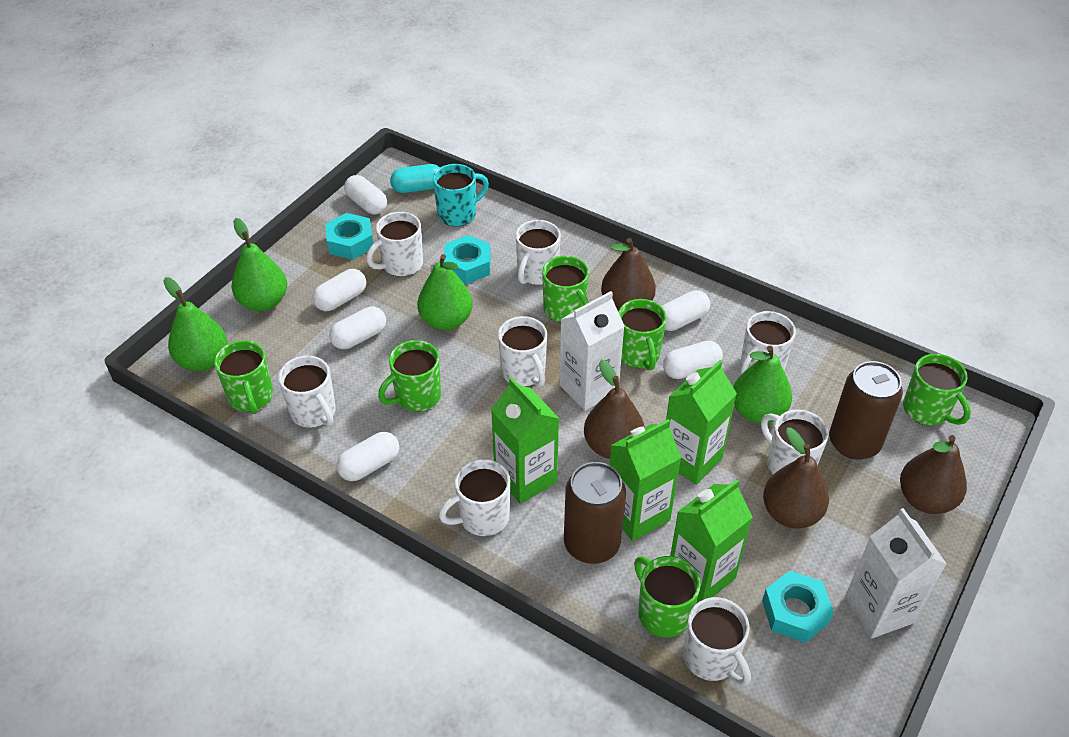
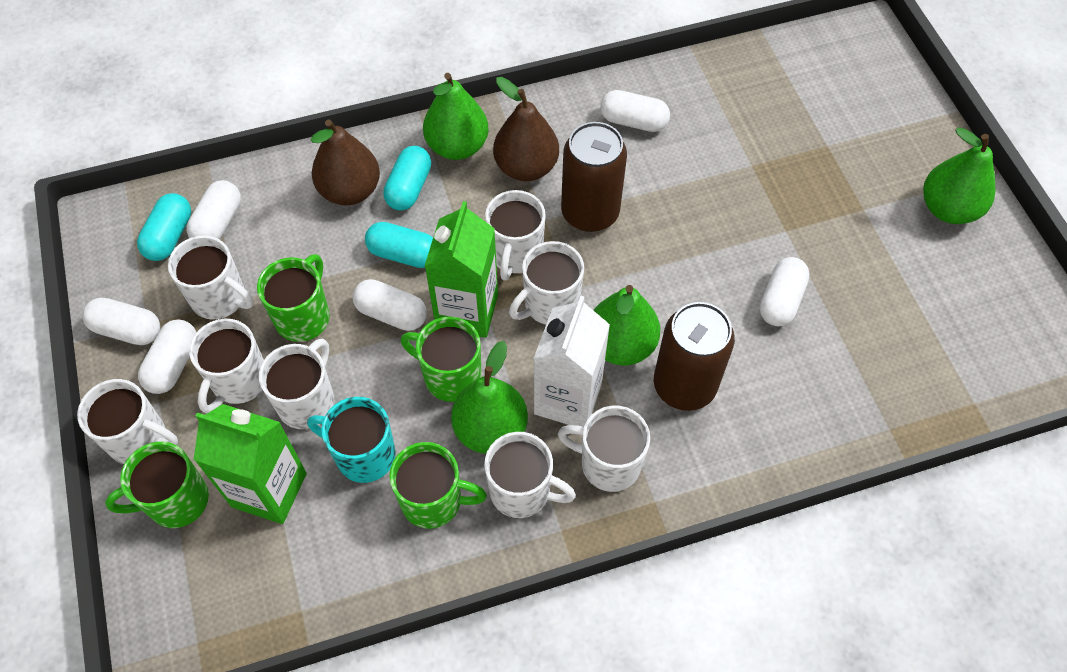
brown pear: [584,360,645,459] [601,238,656,312] [763,427,829,529] [900,435,967,514] = 4 -> [311,120,380,205] [493,77,559,181] = 2
green carton: [491,377,559,504] [609,419,681,541] [666,360,737,485] [670,479,753,602] = 4 -> [194,404,307,524] [425,201,498,338] = 2
green mug: [214,340,273,414] [378,340,441,411] [542,256,589,323] [619,299,666,370] [634,556,701,638] [903,354,971,426] = 6 -> [105,442,209,528] [257,254,330,342] [389,442,487,529] [401,317,482,402] = 4
turquoise capsule: [390,164,440,193] = 1 -> [137,193,191,261] [365,222,433,268] [383,146,431,211] = 3
turquoise nut: [325,213,373,260] [444,235,491,284] [762,571,834,643] = 3 -> none = 0
white carton: [559,291,625,411] [845,508,947,638] = 2 -> [533,296,610,427] = 1

